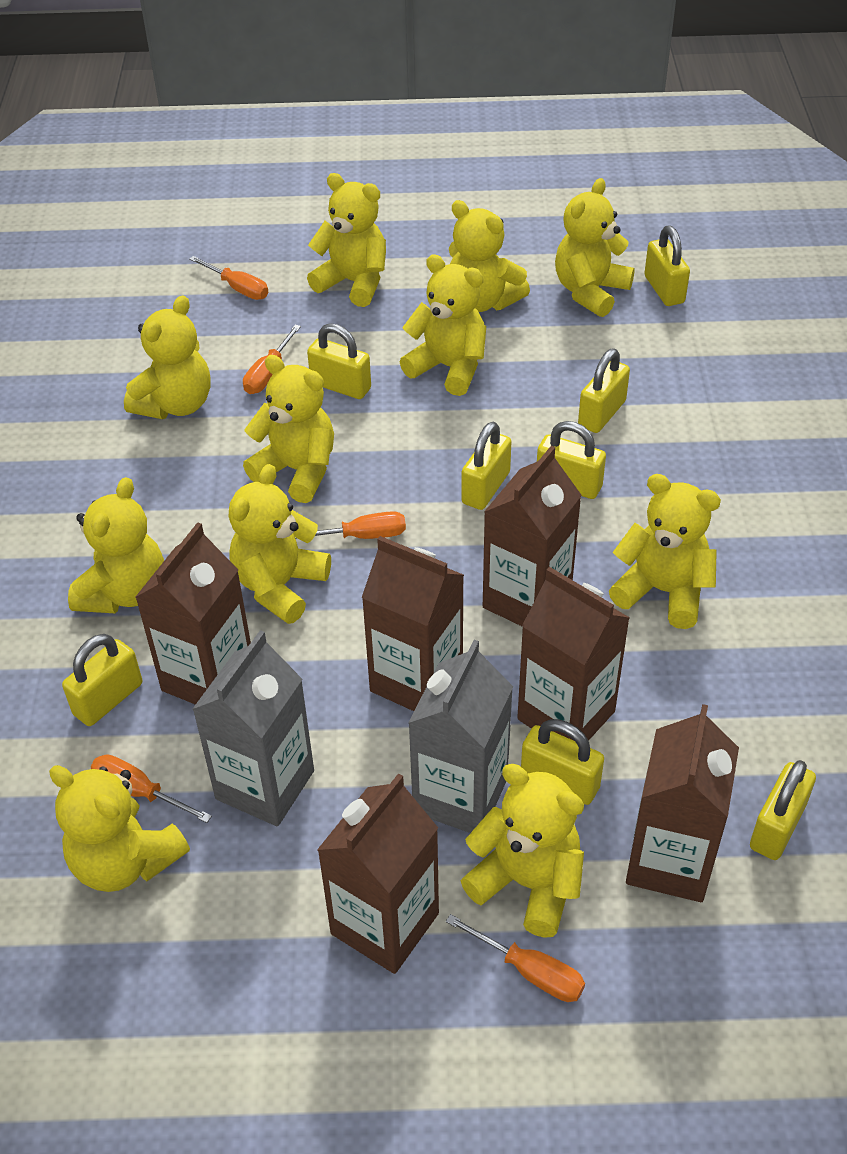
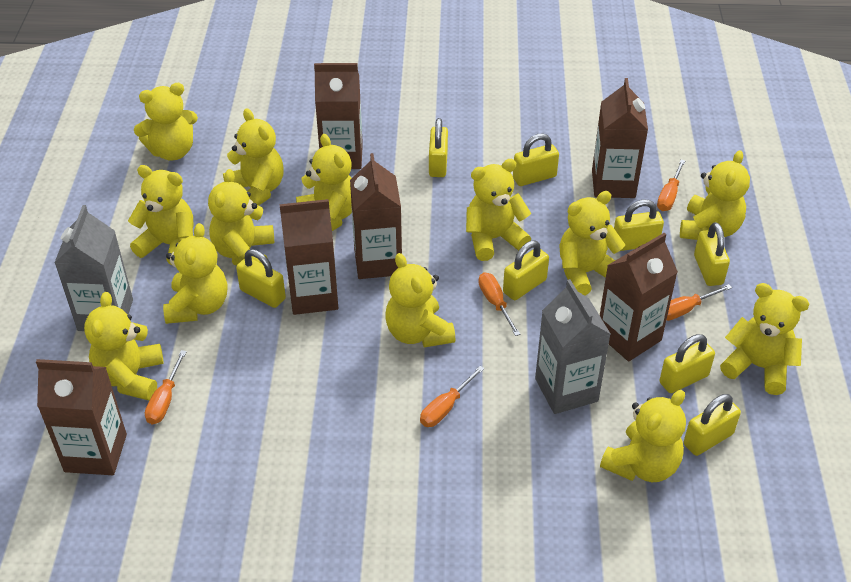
yellow teddy bear: [49,765,190,892] [68,477,164,613] [124,295,211,419] [229,464,331,624] [243,355,334,503] [307,173,386,307] [400,254,486,396] [449,200,530,312] [461,764,584,938] [555,178,635,317] [609,474,721,629] = 11 -> [84,292,164,400] [128,165,193,265] [134,83,198,161] [163,223,227,324] [208,169,274,266] [223,108,284,206] [296,134,352,231] [386,253,455,347] [466,159,531,261] [559,191,625,295] [600,390,686,482] [680,150,750,240] [720,283,809,395] = 13

